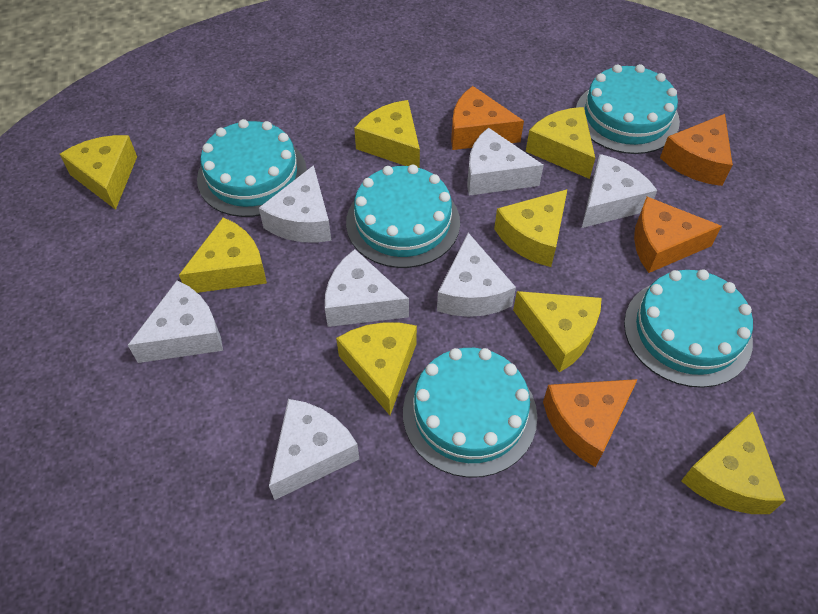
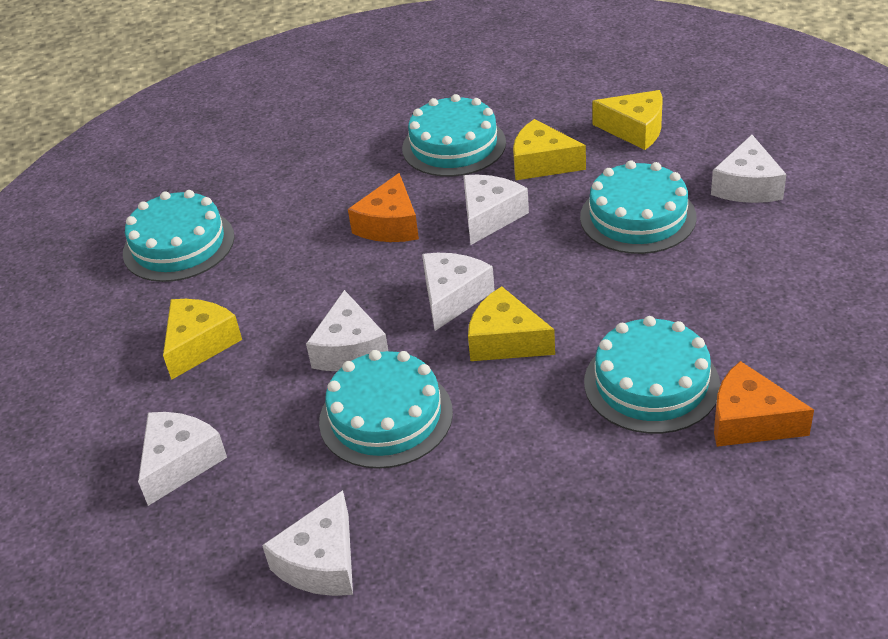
orange cheese: [451,86,524,150] [543,379,638,467] [634,197,722,273] [660,114,733,186] = 4 -> [348,173,419,242] [714,361,814,447] = 2
white cheese: [128,280,223,363] [259,165,331,243] [269,399,359,500] [325,249,409,327] [437,233,516,317] [467,127,544,196] [582,154,657,228] = 7 -> [138,412,227,506] [262,490,353,596] [306,290,388,371] [422,253,495,331] [463,175,529,245] [711,135,786,203] = 6
yellow cheese: [60,135,137,210] [179,217,267,293] [336,322,417,415] [354,100,420,168] [494,189,567,267] [513,291,602,373] [526,107,595,179] [681,411,786,514] = 8 -> [163,299,242,380] [468,286,555,361] [513,119,586,180] [592,90,663,150] = 4

